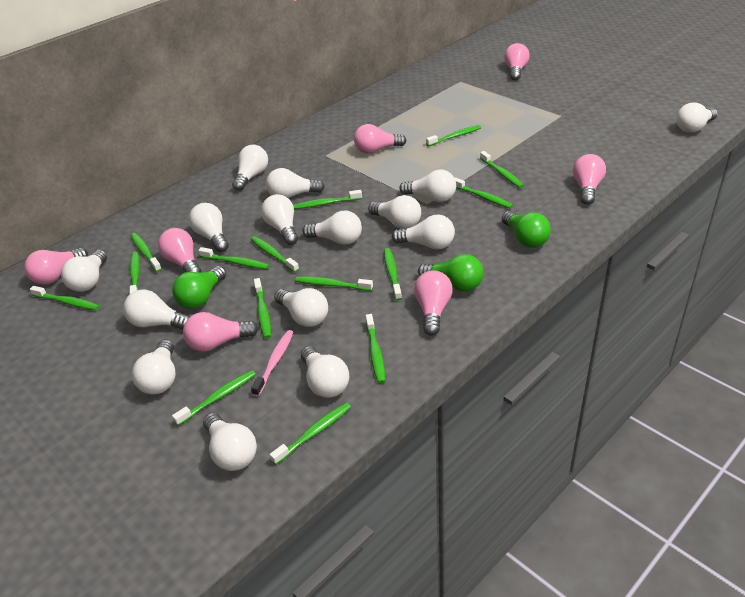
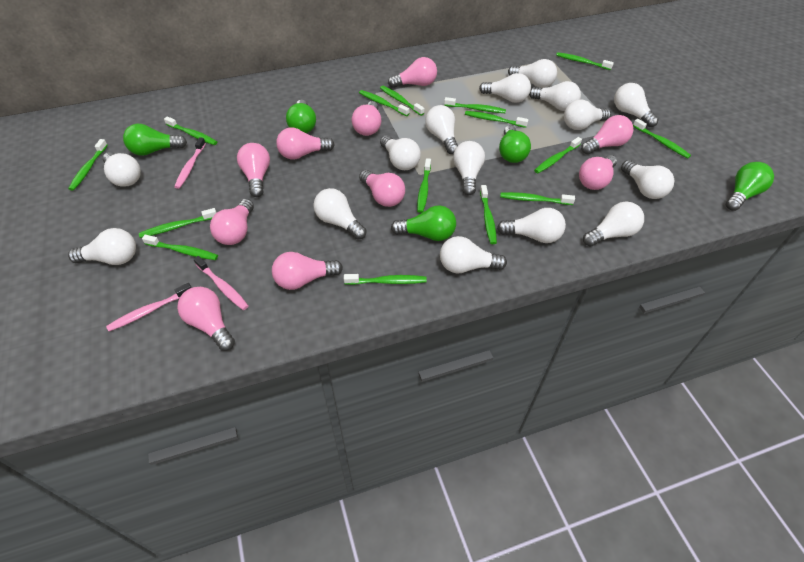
green light bulb: [172,266,226,309] [418,254,483,292] [502,211,551,248] = 3 -> [123,124,187,156] [286,100,316,133] [391,206,456,241] [499,125,531,163] [726,162,774,211] = 5
pink light bulb: [24,247,88,285] [158,228,201,272] [183,312,258,352] [354,124,406,154] [414,270,453,336] [504,43,529,81] [573,154,606,205] = 7 -> [177,287,235,351] [210,199,254,245] [237,143,270,197] [272,252,343,290] [276,128,335,160] [352,101,381,136] [359,170,405,207] [388,57,437,88] [579,155,617,190] [581,115,633,154] = 10
pink toothbrush: [251,330,294,396] = 1 -> [106,283,192,331] [174,137,206,189] [193,256,248,310] = 3

